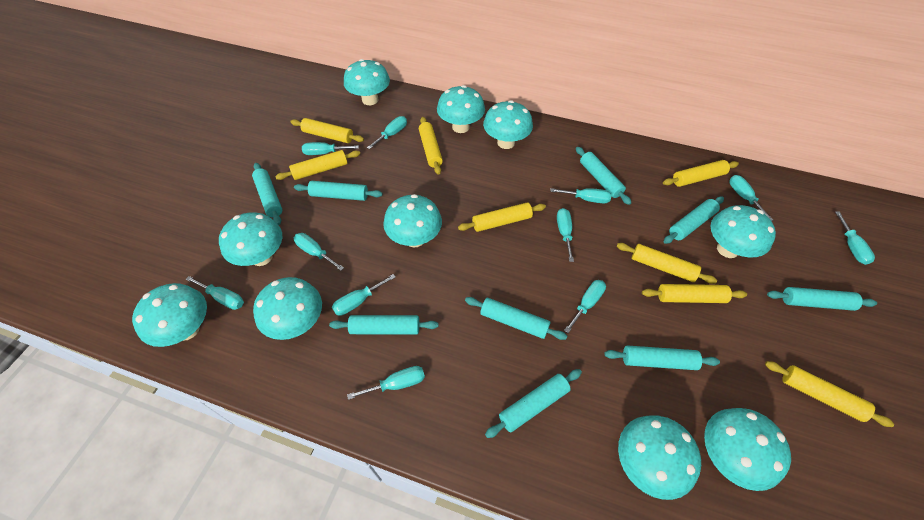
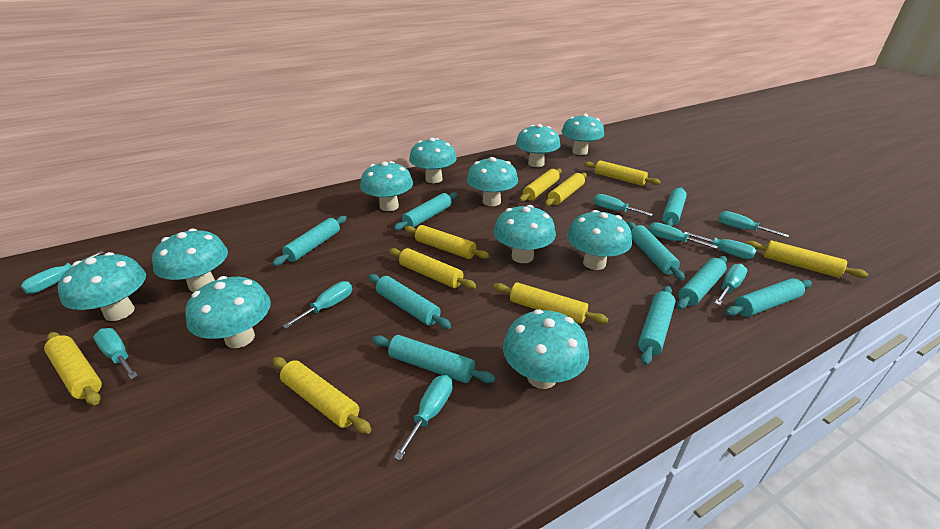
turquoise mushroom: [132,283,207,347] [219,212,282,266] [253,277,322,340] [344,59,390,105] [383,194,442,247] [437,85,485,133] [483,100,533,149] [618,415,701,500] [704,408,791,491] [710,205,776,258] = 10 -> [58,252,146,321] [152,228,228,292] [185,276,271,348] [360,161,413,211] [409,138,457,183] [467,157,518,206] [494,205,556,263] [503,309,589,389] [516,124,560,167] [562,114,604,155] [567,210,632,270] = 11
turquoise screwdriver: [186,276,244,310] [294,233,344,271] [302,142,359,155] [332,274,396,316] [347,366,425,400] [367,116,407,149] [550,188,612,203] [557,208,574,262] [564,280,606,333] [729,175,773,221] [835,211,875,265] = 11 -> [21,251,104,294] [93,328,138,379] [283,281,352,329] [394,375,452,460] [594,194,653,216] [649,222,718,249] [684,232,756,259] [715,264,748,305] [719,211,789,238] = 9
yellow rolling pin: [275,150,360,180] [290,118,364,143] [419,117,443,175] [458,202,546,232] [617,243,717,284] [642,284,747,303] [663,160,739,187] [765,361,894,427] = 8 -> [44,332,102,405] [273,357,371,434] [389,248,476,289] [404,225,489,259] [493,282,608,324] [519,168,562,202] [545,173,587,206] [584,160,661,186] [746,240,868,278] = 9

